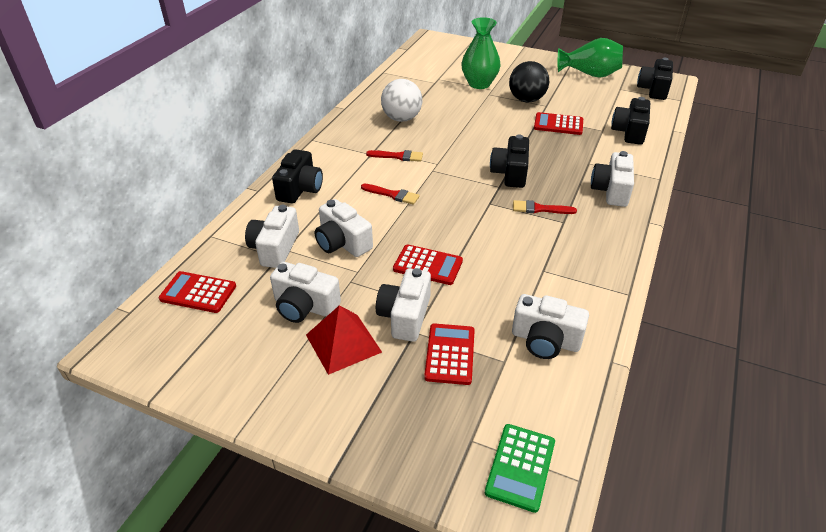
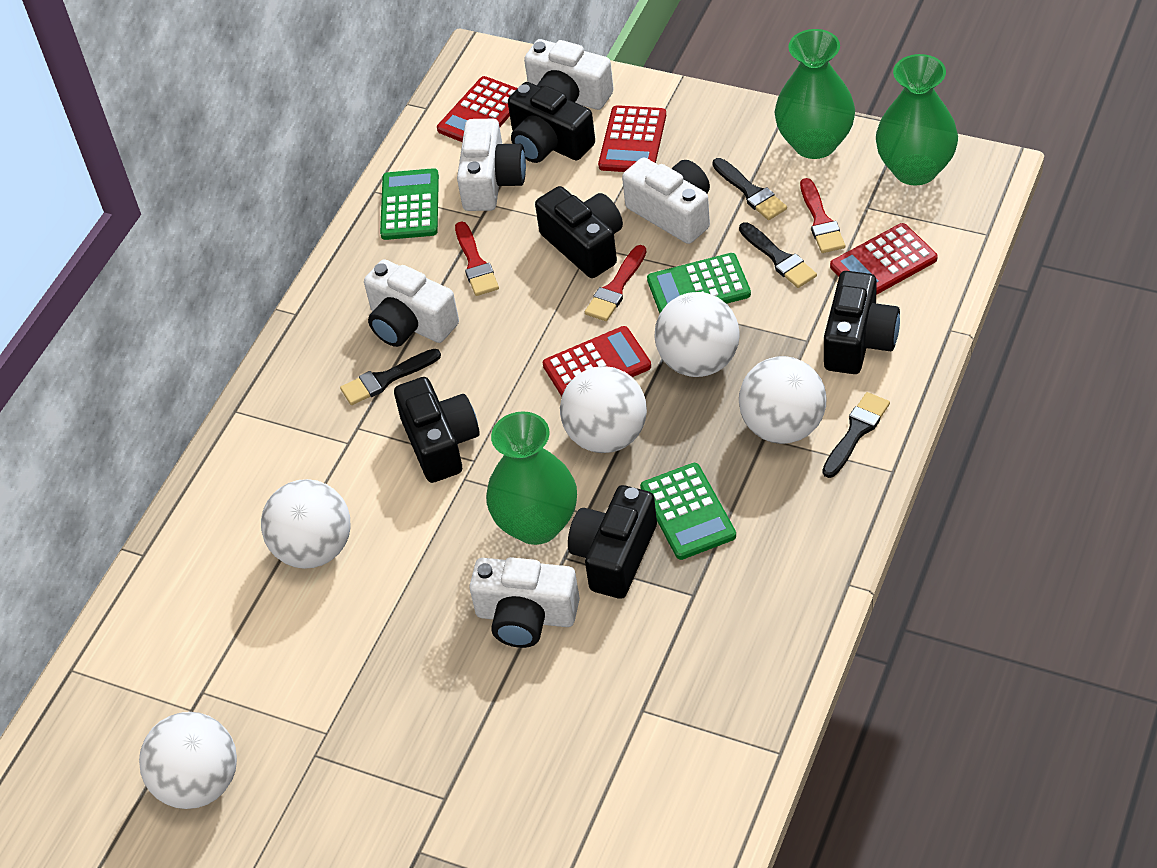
black ball: [509,61,549,102] = 1 -> none = 0
black brush: none = 0 -> [340,349,441,405] [712,158,787,220] [739,222,817,288] [823,392,890,478] = 4
black camera: [272,149,323,203] [490,135,529,188] [611,97,650,145] [637,57,673,100] = 4 -> [394,377,480,483] [508,82,595,163] [535,186,623,278] [568,485,657,599] [824,271,900,374] = 5
green calculator: [485,424,555,513] = 1 -> [380,168,439,240] [640,463,736,560] [647,253,751,313] = 3
green vase: [461,17,501,89] [558,38,623,78] = 2 -> [486,411,577,545] [775,29,855,159] [876,54,958,186] = 3
red pyramid: [306,305,382,375] = 1 -> none = 0
white ball: [381,79,422,122] = 1 -> [139,712,237,809] [261,479,351,569] [560,366,647,453] [654,292,739,377] [739,356,826,444] = 5
white camera: [245,205,299,268] [270,262,341,323] [315,199,373,257] [376,268,431,342] [512,294,589,359] [591,151,634,207] = 6 -> [364,260,459,347] [457,119,526,211] [469,557,580,648] [524,39,614,110] [622,157,710,244] = 5

